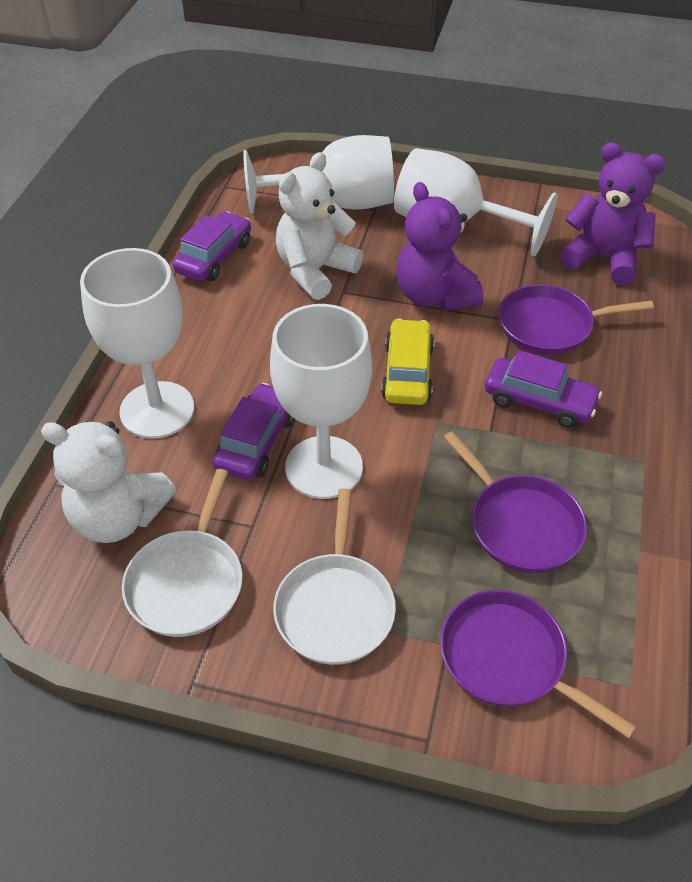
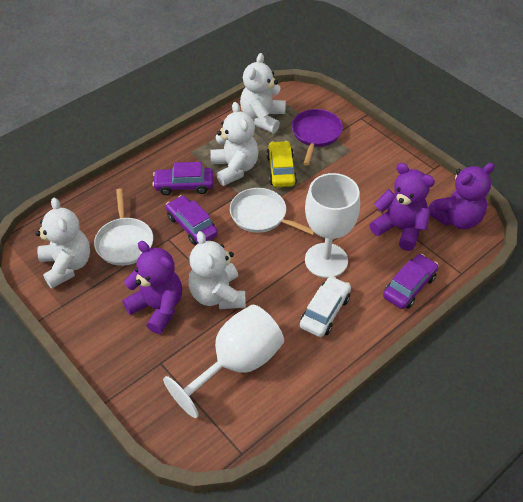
purple pan: [440,590,636,738] [443,431,587,573] [498,285,654,355] = 3 -> [291,109,343,166] = 1
purple teddy bear: [396,182,483,311] [560,142,666,285] = 2 -> [122,241,182,334] [370,163,435,251] [428,163,495,229] = 3
white car: none = 0 -> [300,276,351,337] = 1
white goblet: [80,248,194,439] [243,135,394,214] [270,304,372,499] [394,148,558,257] = 4 -> [163,305,284,418] [305,173,360,278] = 2
white teddy bear: [41,421,176,543] [276,152,363,300] = 2 -> [36,198,90,288] [188,231,246,309] [210,102,259,186] [240,53,286,133] = 4

